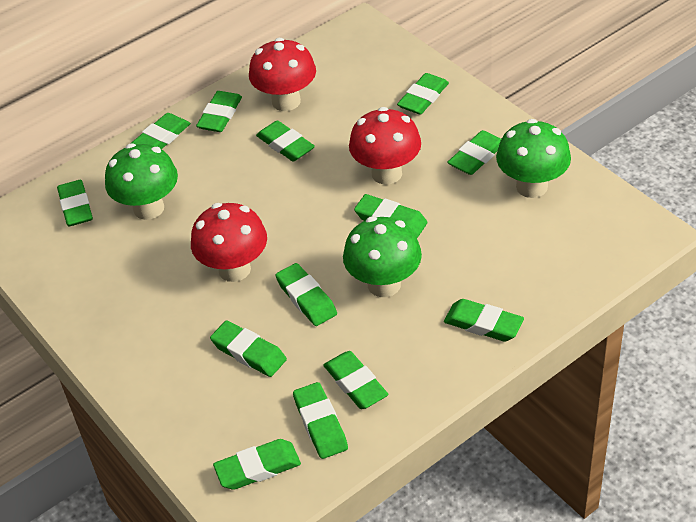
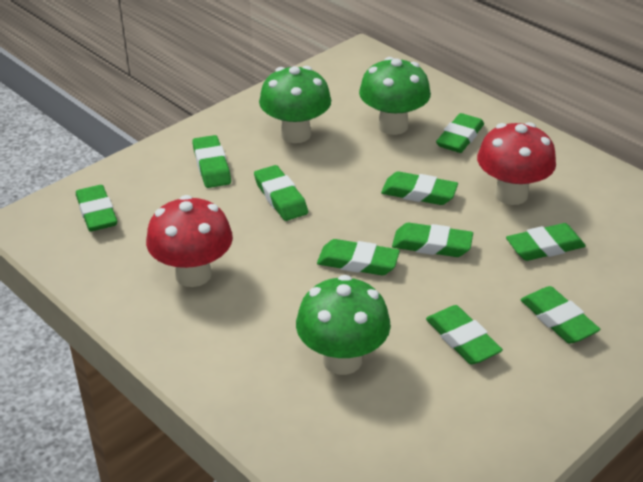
green eraser: [57,180,93,226] [130,113,191,149] [196,91,242,132] [210,321,287,377] [213,439,301,490] [256,121,315,161] [276,263,337,326] [293,382,348,459] [323,351,388,409] [354,194,427,238] [397,73,449,114] [444,299,524,342] [447,130,501,175] = 13 -> [76,185,117,232] [192,135,231,188] [254,165,308,221] [317,239,400,275] [381,171,458,205] [392,223,473,257] [426,305,503,365] [436,113,484,153] [506,223,586,261] [521,286,600,344] = 10
red mushroom: [191,203,267,282] [249,38,316,111] [349,107,421,184] = 3 -> [146,195,233,287] [477,122,556,205] = 2

